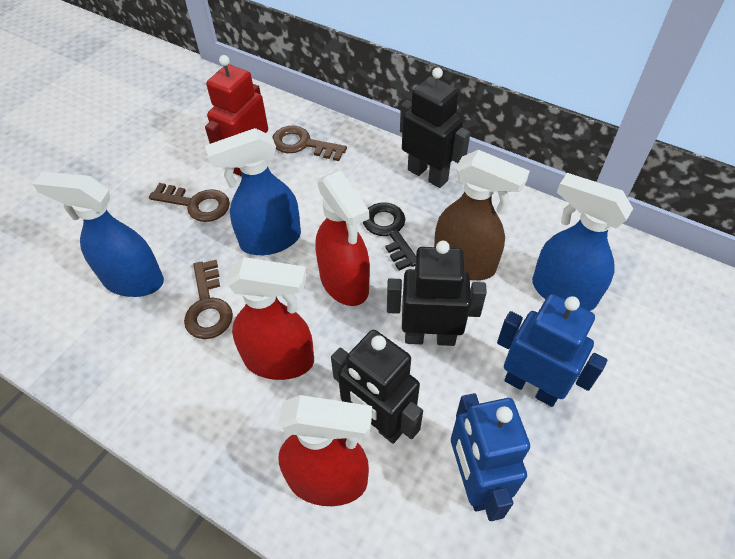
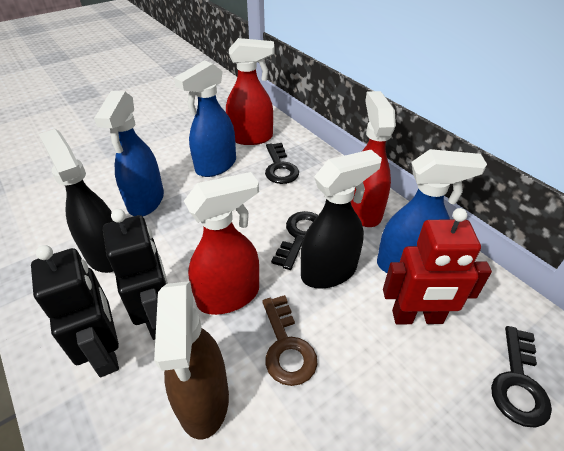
black key: [363,202,416,270] = 1 -> [265,143,299,184] [271,211,318,270] [491,326,552,428] = 3
black robot: [331,330,423,444] [387,241,487,346] [400,67,470,188] = 3 -> [31,245,119,377] [103,209,168,340] = 2
black spray bottle: none = 0 -> [39,129,114,273] [301,150,382,289] = 2
blue robot: [451,393,530,521] [497,294,607,407] = 2 -> none = 0
brown key: [149,183,230,222] [184,260,233,339] [272,126,347,161] = 3 -> [262,295,317,386] = 1

